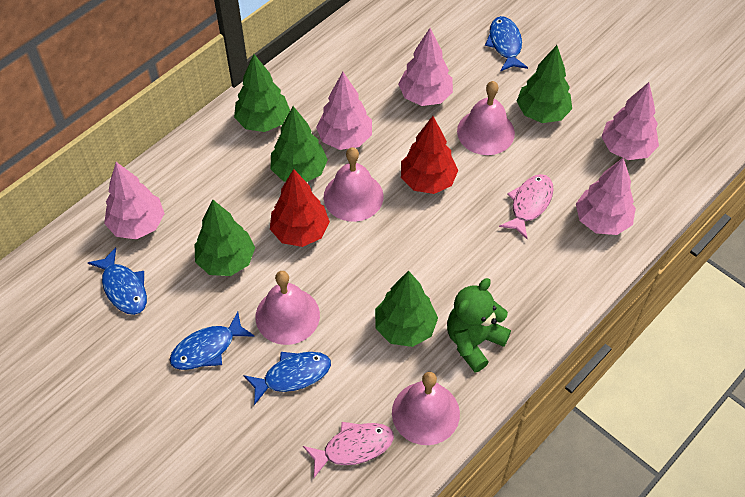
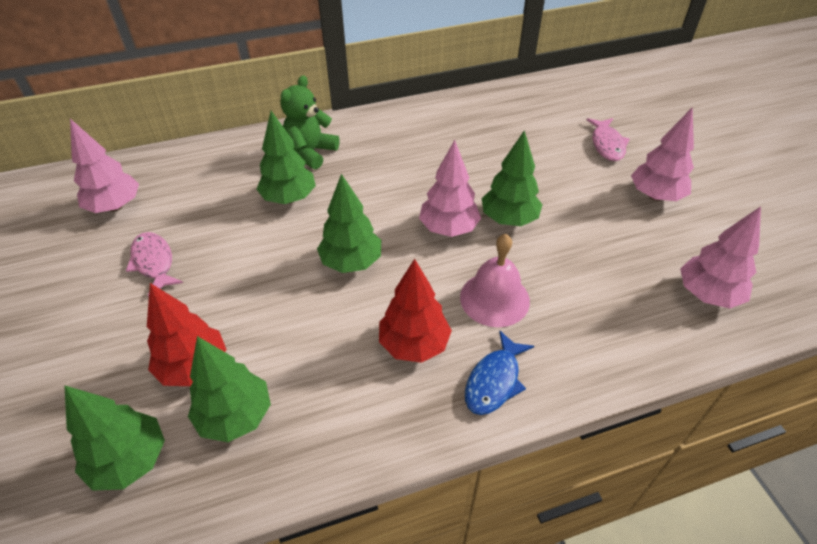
blue fish: [88,247,147,315] [170,312,254,370] [243,352,331,405] [485,16,528,72] = 4 -> [465,331,534,415] = 1
pink bell: [256,271,320,345] [324,147,384,222] [392,372,460,445] [457,81,515,155] = 4 -> [460,234,530,327] = 1
pink tree: [104,162,165,239] [316,72,372,150] [398,28,453,106] [576,157,636,235] [601,82,659,160] = 5 -> [70,119,139,213] [419,140,481,237] [631,107,694,201] [680,206,761,309] = 4

